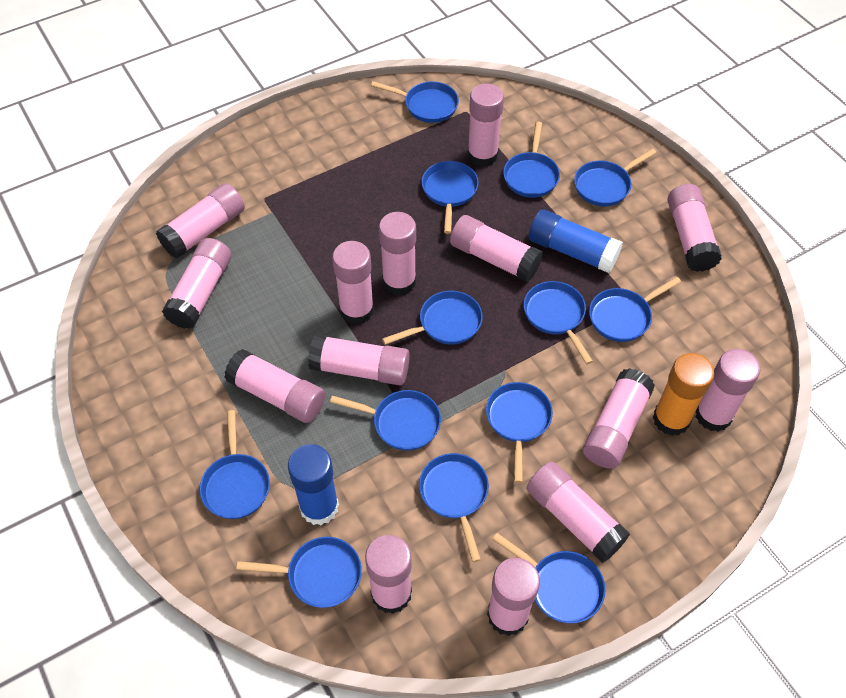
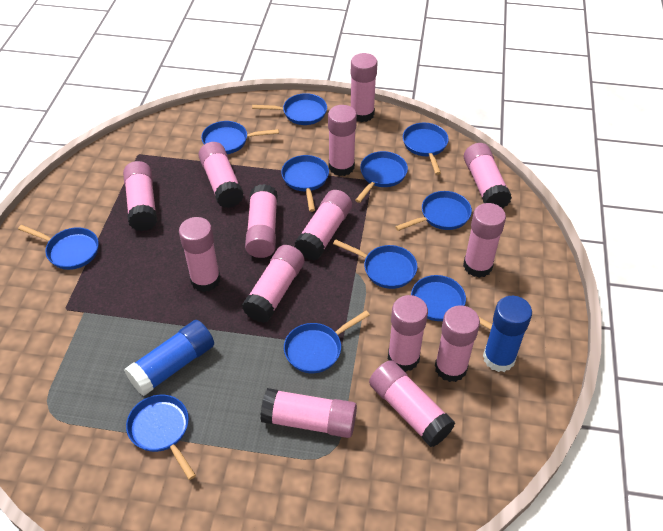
blue pan: [200,410,270,519] [237,537,362,608] [330,390,441,451] [371,81,459,123] [382,291,483,345] [419,453,489,562] [422,161,479,234] [486,382,553,483] [492,533,605,623] [503,122,560,198] [524,281,593,365] [574,148,656,206] [589,277,681,342] = 13 -> [18,225,99,270] [126,395,196,480] [201,121,279,154] [252,93,327,125] [281,155,329,212] [284,311,370,373] [333,239,417,289] [355,151,408,203] [395,191,472,231] [403,123,449,175] [411,275,492,330] = 11
orange glue stick: [653,353,715,436] = 1 -> none = 0

